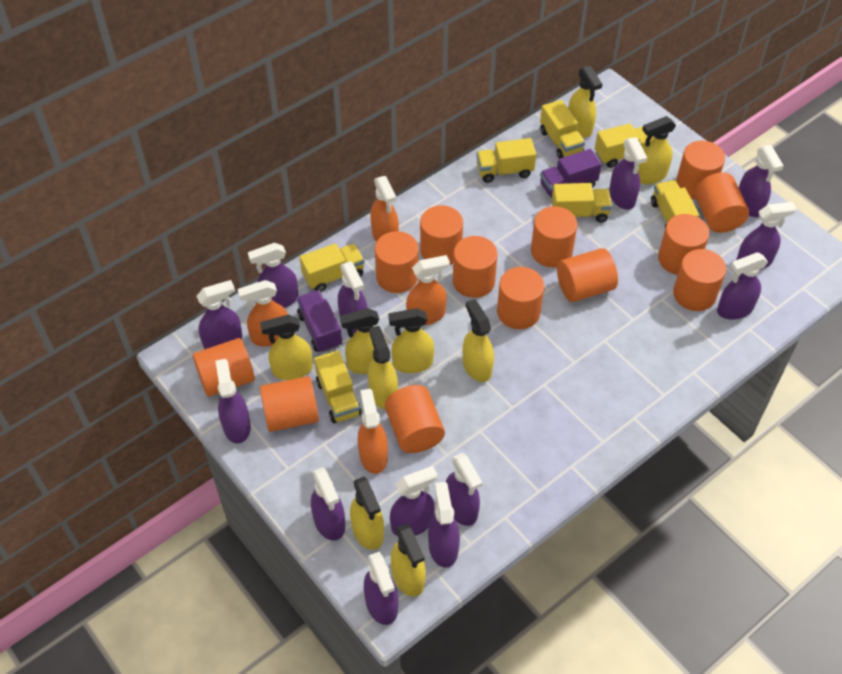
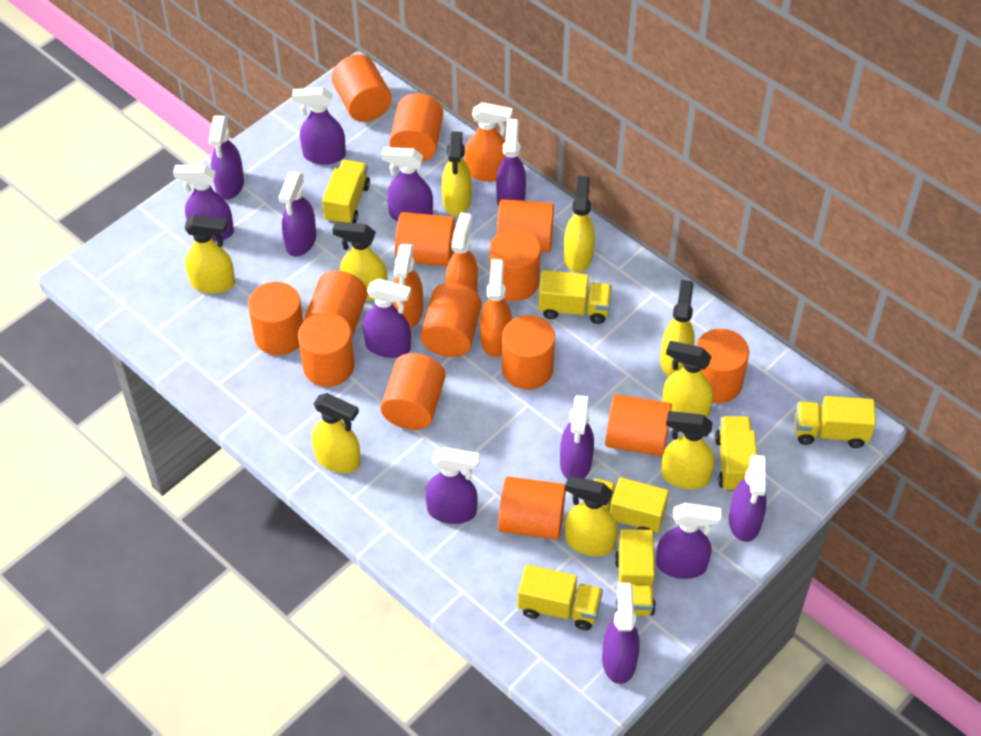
orange cylinder: [193,338,255,397] [260,376,319,432] [375,231,419,293] [385,385,445,453] [420,205,463,265] [453,236,497,298] [497,267,544,329] [531,206,577,267] [557,248,618,302] [658,214,709,275] [673,249,726,311] [676,141,725,200] [695,172,749,233] = 13 -> [248,282,304,355] [298,313,355,387] [304,270,368,337] [331,54,392,122] [380,353,446,430] [389,93,443,162] [395,212,456,266] [420,283,482,357] [490,229,541,301] [497,199,554,252] [498,476,566,540] [502,315,555,390] [605,394,672,456] [696,329,749,403] = 14
purple spray bottle: [197,280,243,349] [216,359,251,444] [248,243,299,308] [311,467,345,541] [338,261,368,334] [364,551,398,625] [390,466,437,536] [428,482,460,568] [446,453,483,526] [609,137,647,210] [717,252,768,320] [736,202,797,270] [739,145,784,217] = 13 -> [173,165,234,242] [209,115,244,200] [279,172,316,257] [292,87,346,165] [363,278,411,358] [381,147,433,221] [425,447,480,524] [496,119,526,206] [560,395,594,479] [602,583,640,684] [656,503,722,579] [729,455,767,542] = 12
purple truck: [297,290,342,353] [540,149,602,199] = 2 -> none = 0

